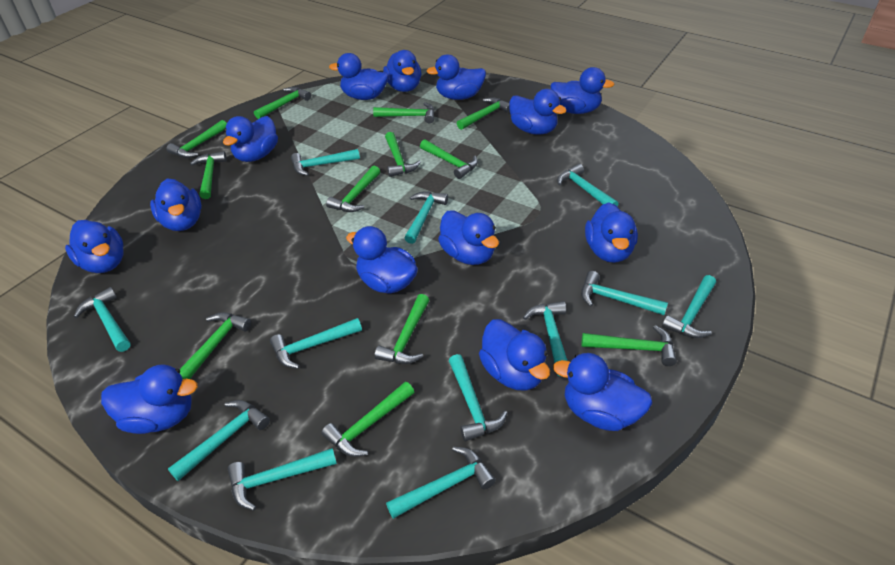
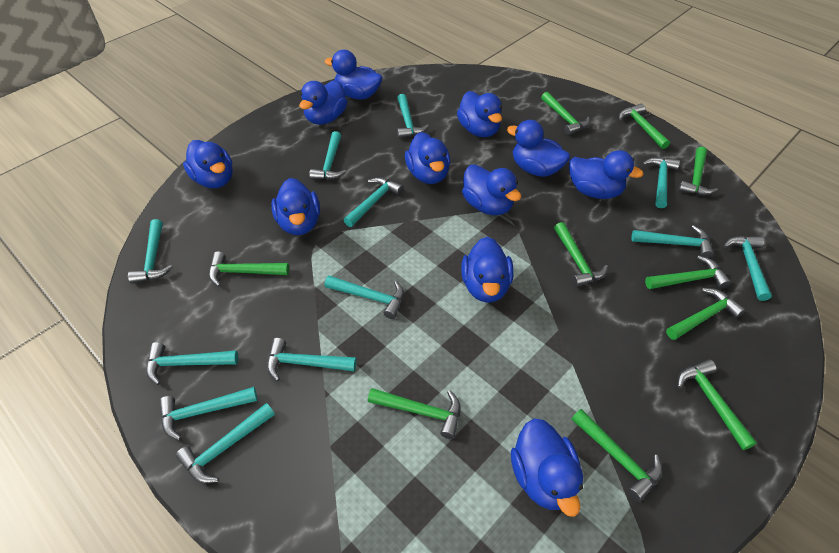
blue duck: [65,220,124,273] [101,364,198,434] [150,179,202,231] [223,116,278,162] [329,53,388,100] [346,226,418,294] [383,50,421,92] [426,54,486,100] [438,210,499,265] [479,319,550,391] [509,89,567,135] [550,67,615,114] [553,353,653,431] [585,202,638,263] = 14 -> [183,140,233,188] [271,178,320,235] [299,80,348,125] [325,50,383,100] [405,132,450,184] [457,91,502,137] [461,237,514,303] [462,164,521,215] [507,120,570,177] [511,418,583,517] [569,150,644,199] = 11
green hammer: [166,120,227,158] [179,312,251,379] [190,151,227,199] [254,87,311,119] [321,382,414,457] [326,166,380,212] [373,102,435,124] [374,294,429,364] [385,132,421,177] [420,139,478,179] [457,97,510,130] [582,325,677,366] = 12 -> [209,251,289,287] [368,388,461,439] [541,92,590,135] [554,222,608,287] [571,409,662,502] [619,104,670,149] [645,255,731,289] [666,288,745,340] [678,147,718,196] [678,359,757,450] = 10

